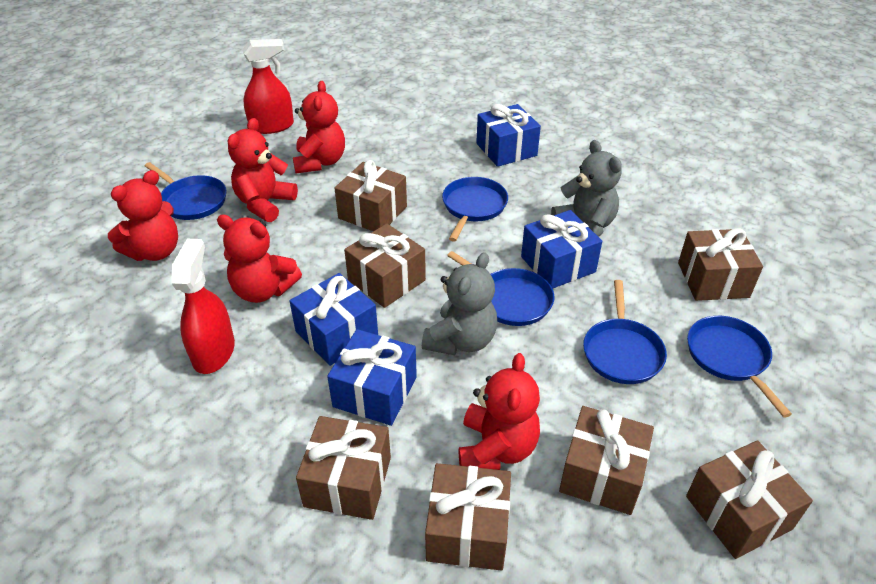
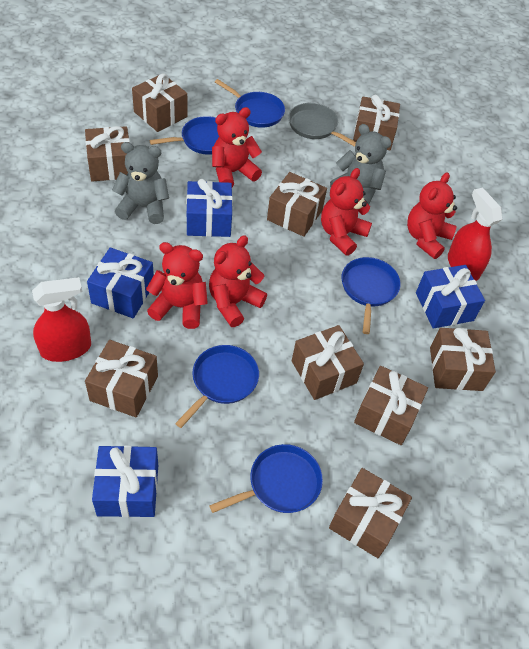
brown gift: [296,416,391,520] [335,160,407,231] [344,224,426,308] [425,463,511,571] [559,406,654,515] [678,228,763,301] [686,440,813,559] = 7 -> [85,126,130,181] [85,340,158,417] [132,73,188,132] [267,172,327,237] [292,325,364,400] [329,468,412,558] [353,95,400,150] [354,366,428,445] [430,328,496,391] = 9
grey pan: none = 0 -> [288,103,356,147] = 1

